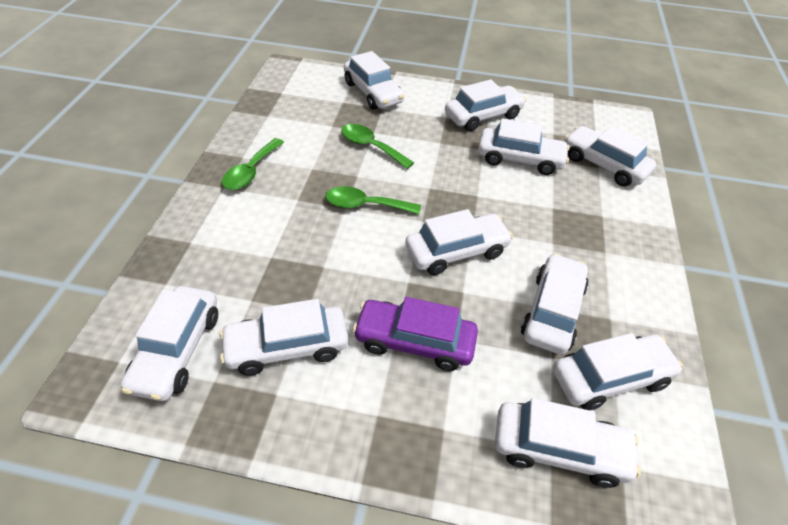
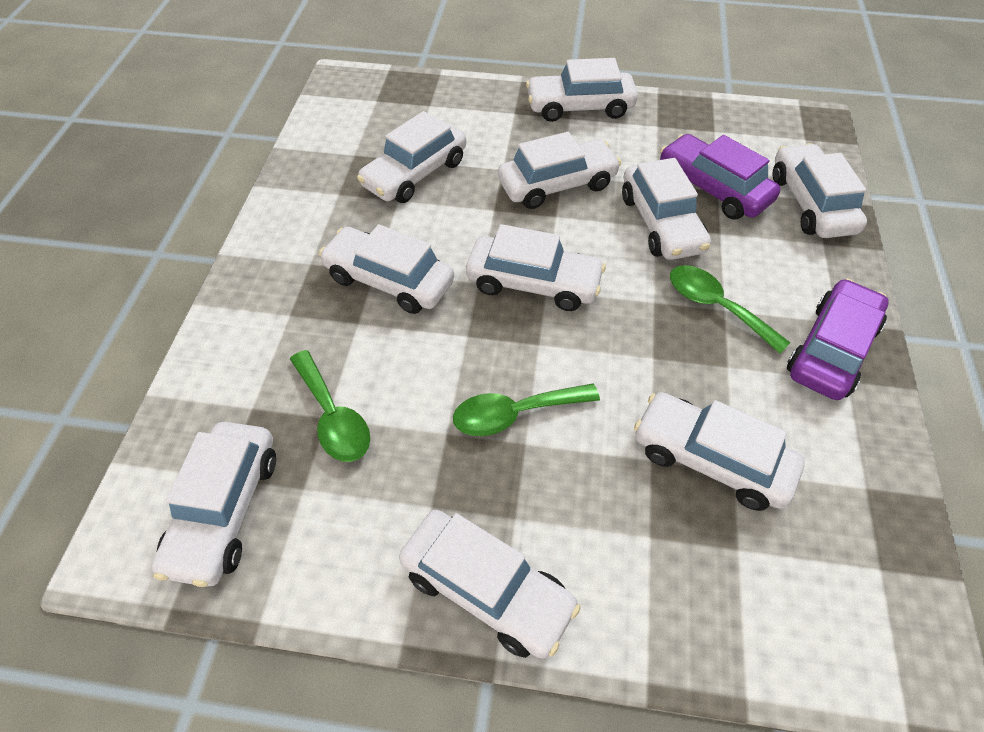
purple car: [352,297,478,371] = 1 -> [660,134,781,219] [787,278,889,400] = 2

